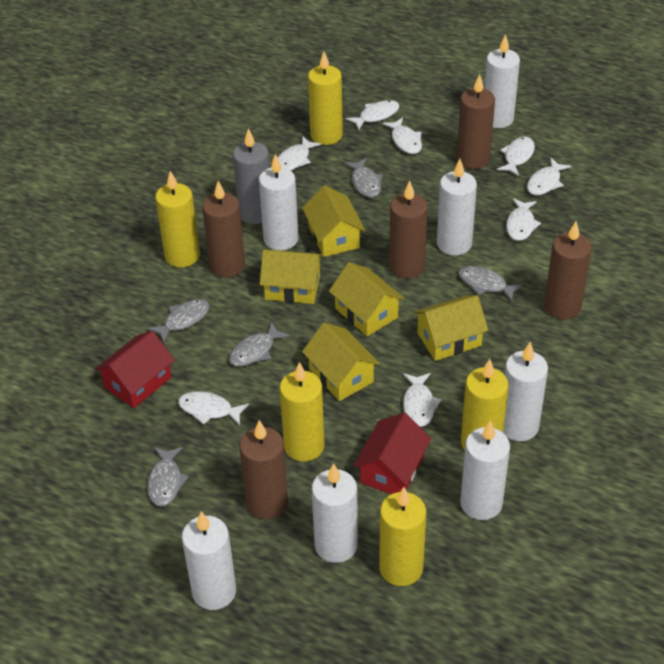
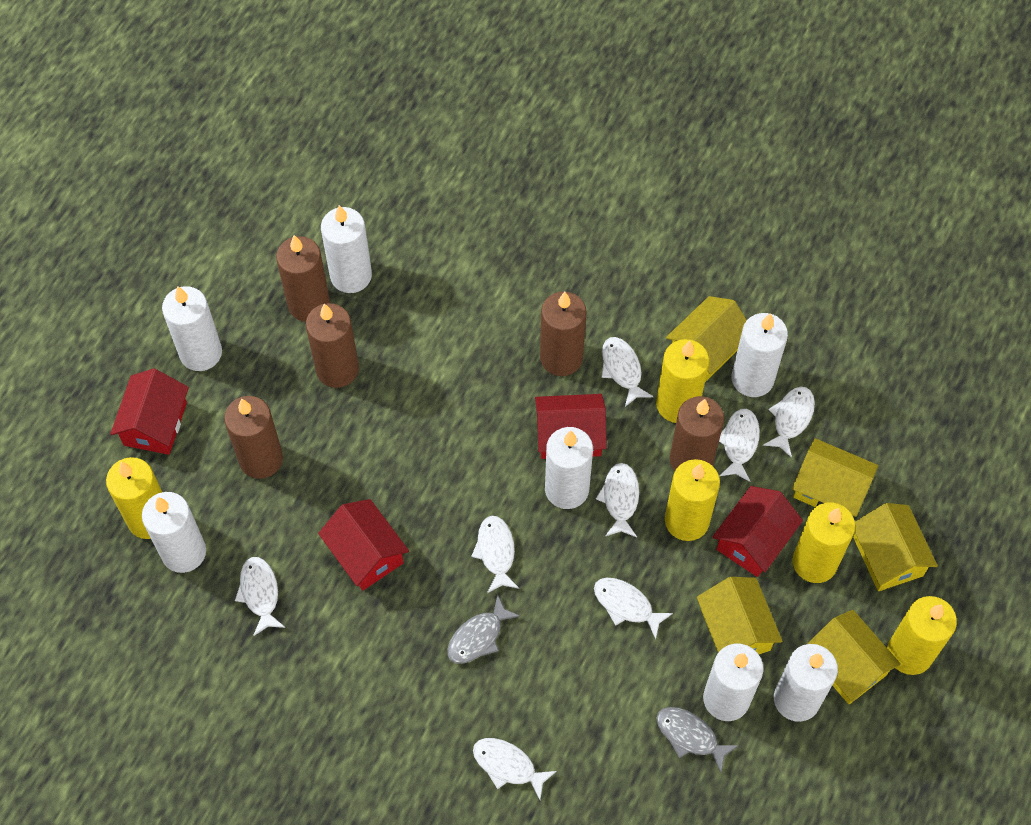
grey candle: [233,128,270,224] = 1 -> none = 0
grey fish: [147,447,189,506] [148,299,209,342] [229,322,290,366] [344,158,383,198] [458,266,523,301] = 5 -> [447,594,521,664] [657,707,739,772] = 2
red house: [94,331,175,408] [353,413,431,494] = 2 -> [110,368,189,455] [318,499,409,590] [535,394,607,459] [713,486,803,577] = 4

